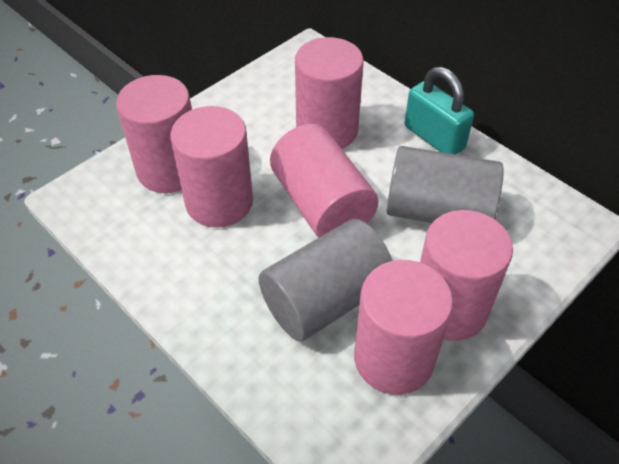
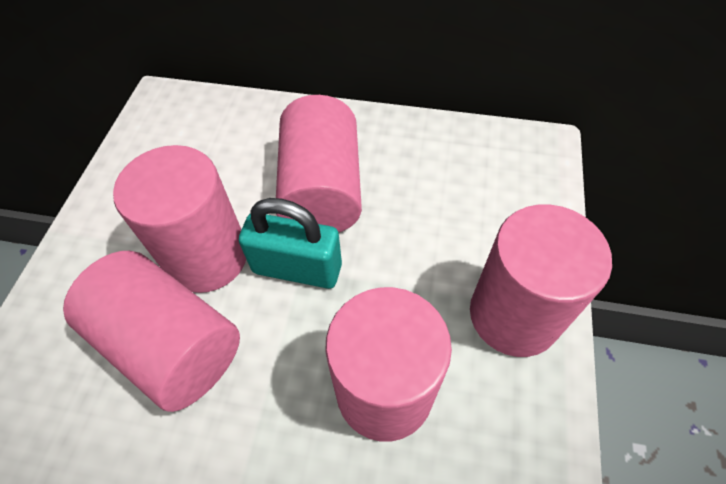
grey cylinder: [258,219,393,341] [387,146,504,223] = 2 -> none = 0
pink cylinder: [116,75,192,193] [170,106,253,228] [270,124,379,238] [295,37,364,149] [354,260,453,395] [420,210,513,341] = 6 -> [63,251,240,412] [113,145,246,293] [276,95,362,232] [325,287,452,442] [470,204,612,357] = 5

